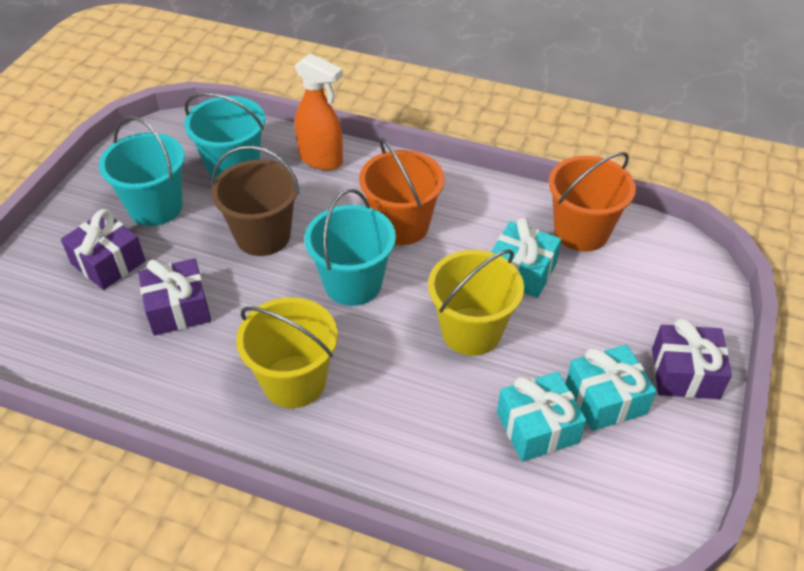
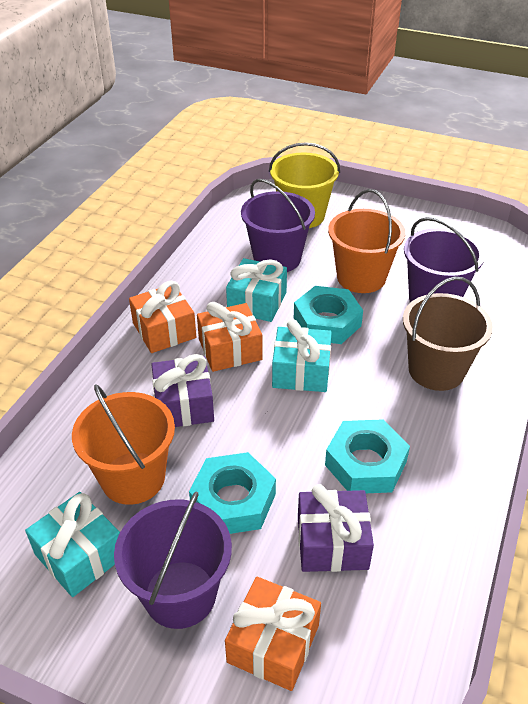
orange gift: none = 0 -> [129,281,196,353] [197,302,263,372] [225,576,321,691] = 3
orange spray bottle: [295,53,343,170] = 1 -> none = 0
purple bucket: none = 0 -> [114,492,232,629] [241,179,315,272] [404,217,485,302] = 3
purple gift: [61,209,146,290] [138,258,211,336] [652,318,732,399] = 3 -> [151,354,214,427] [298,484,374,572] = 2
turquoise bucket: [99,116,185,226] [184,92,265,179] [305,189,396,306] = 3 -> none = 0
turquoise nut: none = 0 -> [189,452,276,534] [294,286,363,344] [325,419,410,493] = 3
yellow bucket: [236,297,338,408] [428,249,524,356] = 2 -> [269,142,340,228] = 1

